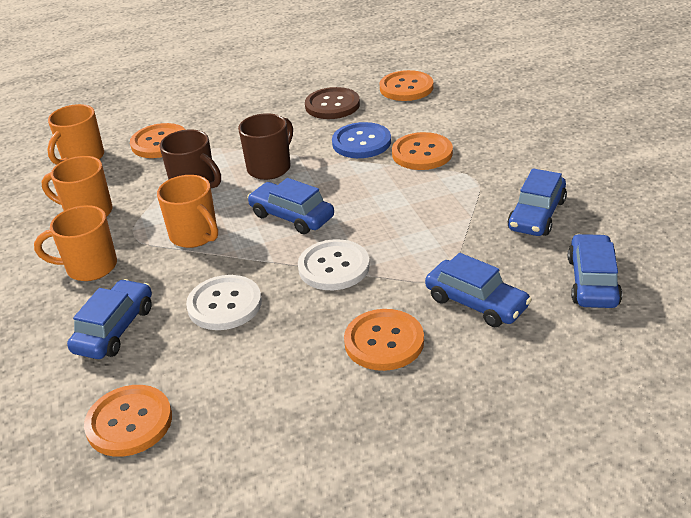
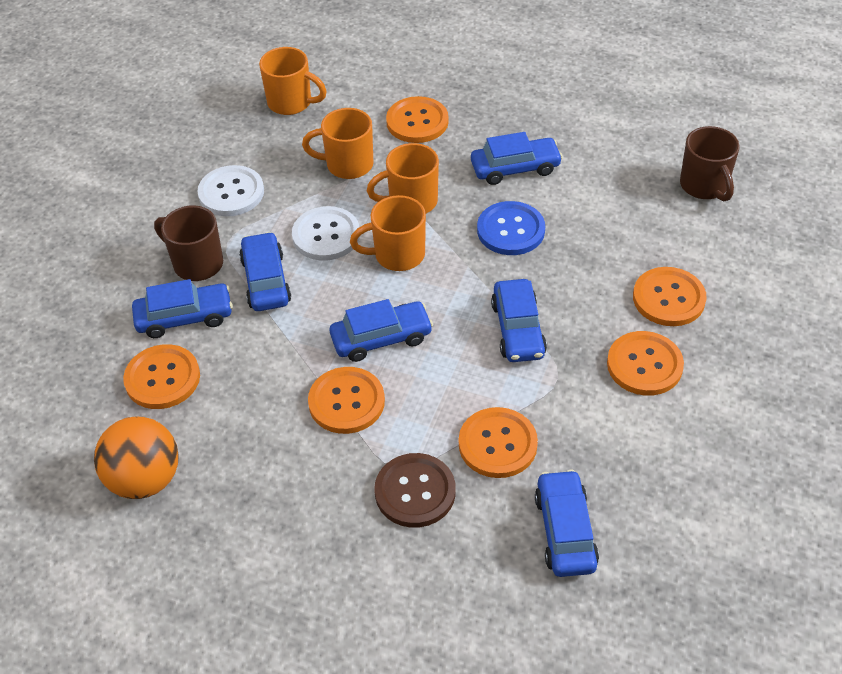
blue car: [67,279,152,359] [247,178,334,234] [425,253,532,327] [507,168,567,236] [568,234,622,308] = 5 -> [132,279,233,338] [239,232,291,311] [330,299,433,362] [471,132,563,185] [491,279,547,362] [535,470,599,577] = 6
orange ball: none = 0 -> [94,417,179,499] = 1
orange button: [84,385,172,457] [130,123,186,158] [344,309,424,371] [380,70,433,101] [392,132,453,170] = 5 -> [123,344,200,409] [308,367,385,434] [386,96,449,143] [459,407,538,478] [607,331,684,396] [633,267,707,326] = 6

